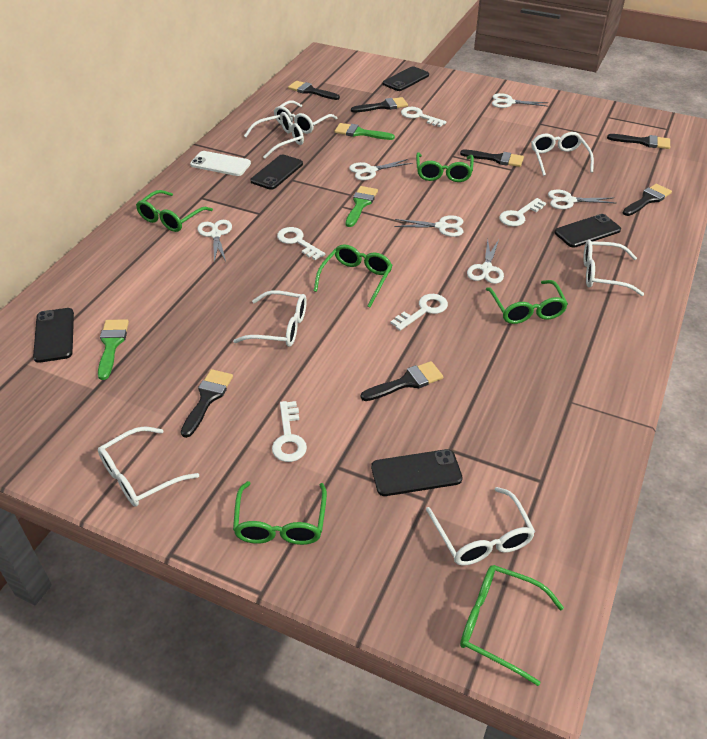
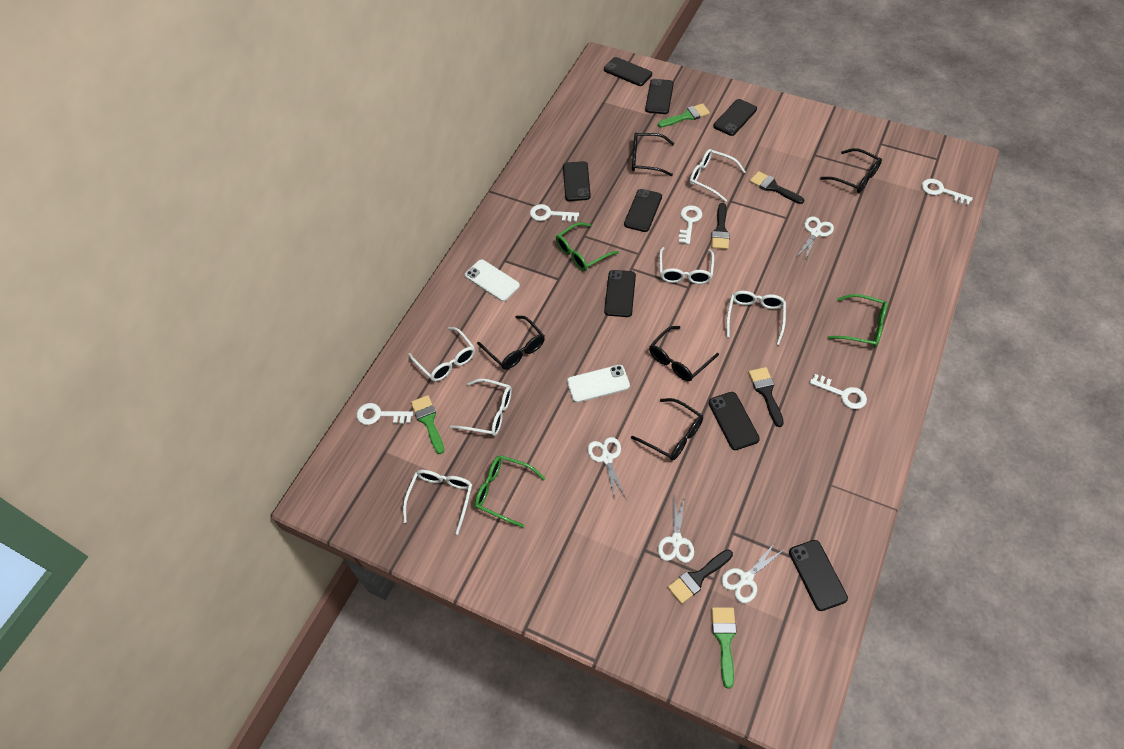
black brush: [181,369,233,438] [288,81,340,100] [351,97,408,113] [361,361,443,401] [460,150,524,167] [607,134,670,149] [623,184,672,216] = 7 -> [668,549,733,604] [711,203,730,249] [749,367,784,427] [750,171,805,204] = 4
black glasses: none = 0 -> [477,316,545,370] [631,398,703,461] [632,133,674,176] [649,326,719,381] [820,148,882,193] = 5
black phone: [33,308,74,363] [251,154,303,190] [371,449,463,496] [383,66,429,91] [555,214,621,248] = 5 -> [563,161,591,201] [604,57,652,86] [604,270,636,317] [624,189,662,232] [645,79,674,114] [709,392,760,450] [713,99,757,136] [789,540,848,611] = 8
green glasses: [136,190,213,232] [233,481,327,545] [314,244,393,307] [416,152,474,182] [460,565,564,686] [486,280,568,324] = 6 -> [475,455,545,528] [556,222,619,271] [828,294,888,347] = 3
white glasses: [98,426,199,507] [233,290,307,347] [244,112,304,159] [274,100,337,134] [426,487,535,566] [531,132,594,176] [583,240,644,296] = 7 -> [403,470,472,535] [408,327,475,382] [450,379,512,436] [659,247,714,284] [689,149,746,202] [726,291,786,345] = 6
white phone: [190,151,251,176] = 1 -> [465,259,520,301] [567,365,630,403] = 2
white scissors: [198,220,232,263] [349,159,412,180] [394,215,463,237] [467,240,504,284] [492,93,549,108] [548,190,617,209] = 6 -> [587,437,626,500] [658,496,694,563] [721,541,785,603] [797,216,834,260] = 4

